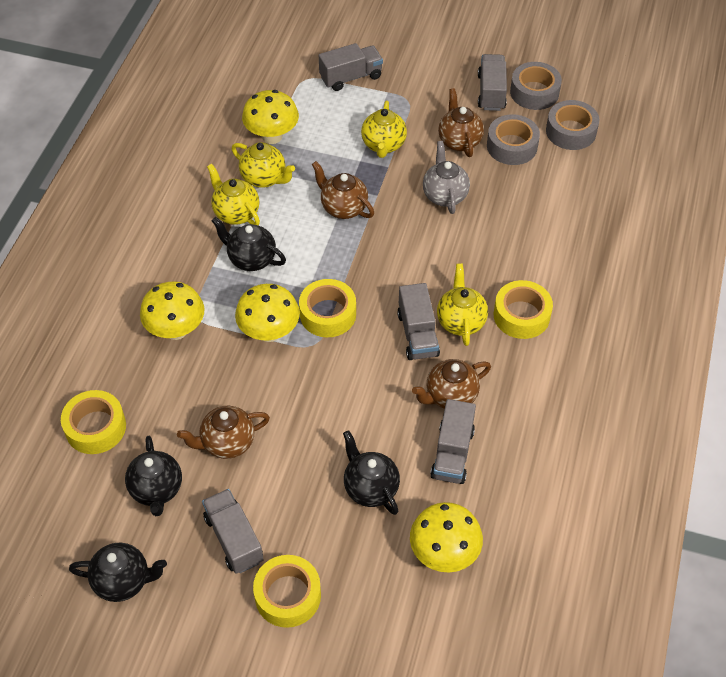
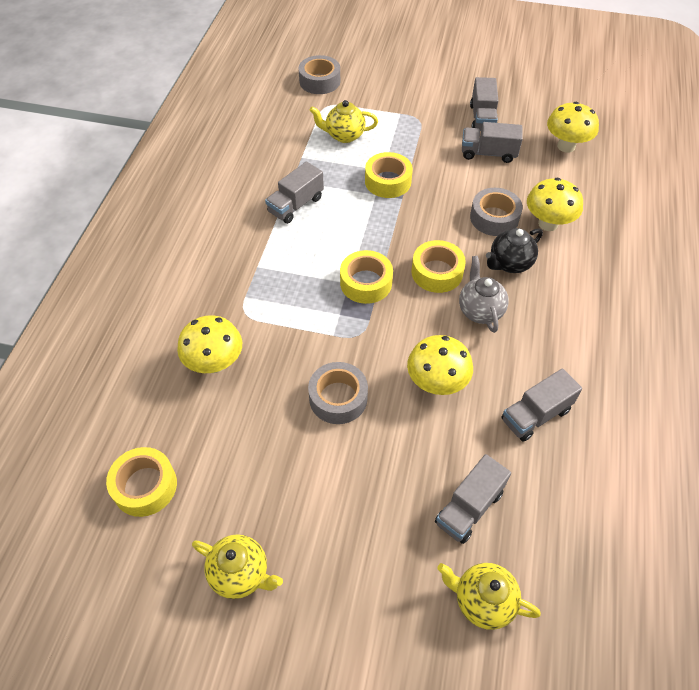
black teapot: [69,543,167,602] [125,436,182,516] [212,217,286,271] [343,430,400,515] = 4 -> [486,228,543,273] = 1
brown teapot: [177,406,270,459] [312,161,374,219] [412,359,491,409] [438,88,484,157] = 4 -> none = 0
yellow teapot: [207,164,260,226] [232,142,295,188] [361,101,407,158] [437,263,488,346] = 4 -> [192,534,283,599] [310,100,378,143] [437,563,541,630] = 3

